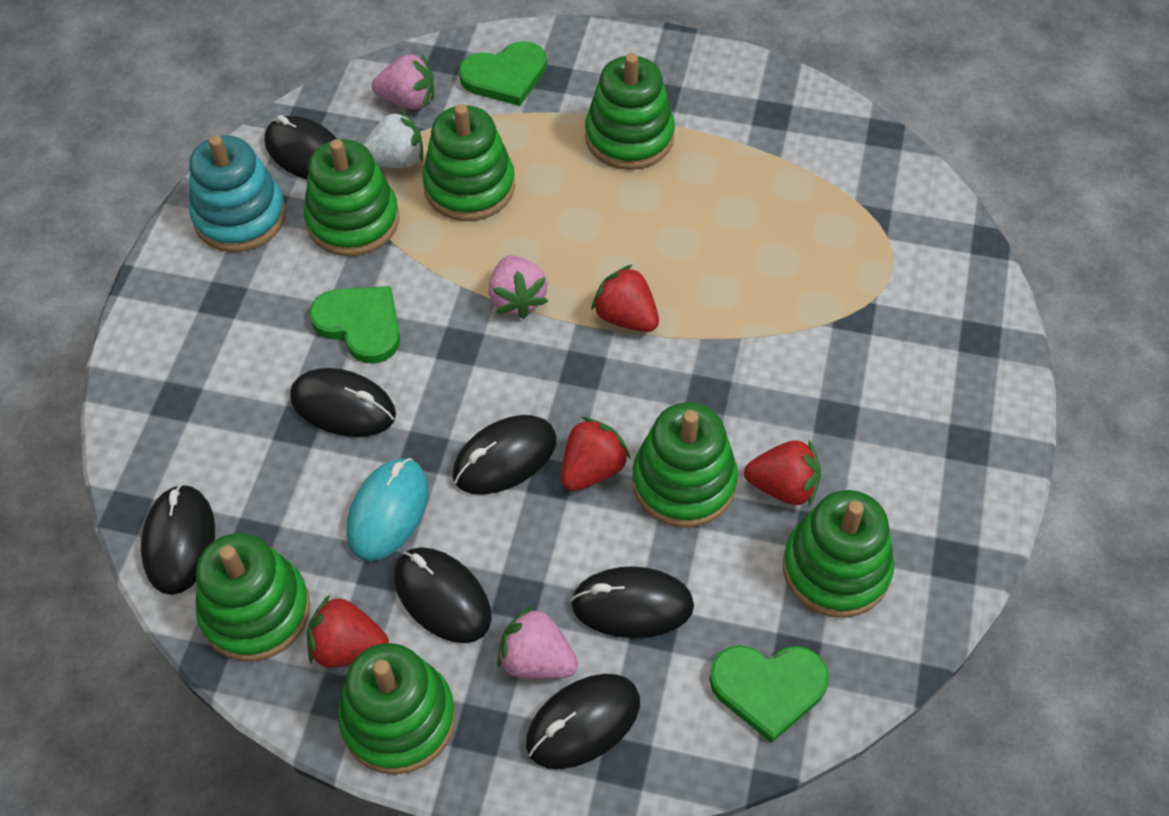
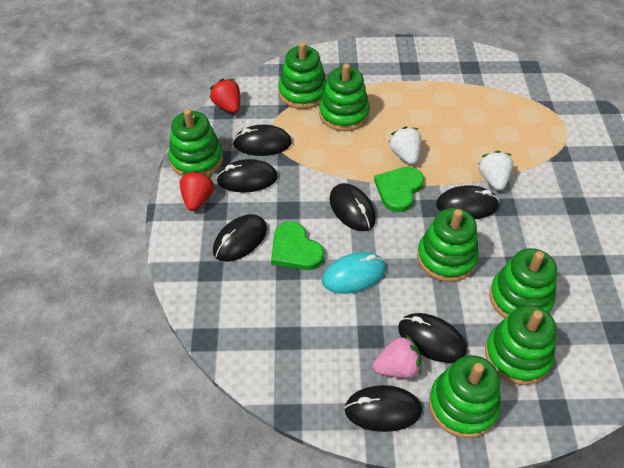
green heart: [309,286,400,364] [459,41,547,106] [709,645,829,743] = 3 -> [271,221,324,270] [374,167,424,212] = 2
pink strawberry: [372,54,434,110] [489,255,548,319] [497,605,578,679] = 3 -> [373,335,422,378] = 1
red strawberry: [307,595,389,667] [561,417,630,491] [591,265,659,332] [744,440,821,506] = 4 -> [180,170,215,211] [210,79,240,113] = 2
turquoise stacking toy: [189,135,286,252] = 1 -> none = 0
white strawberry: [363,110,423,168] = 1 -> [388,126,422,165] [479,151,513,191] = 2

